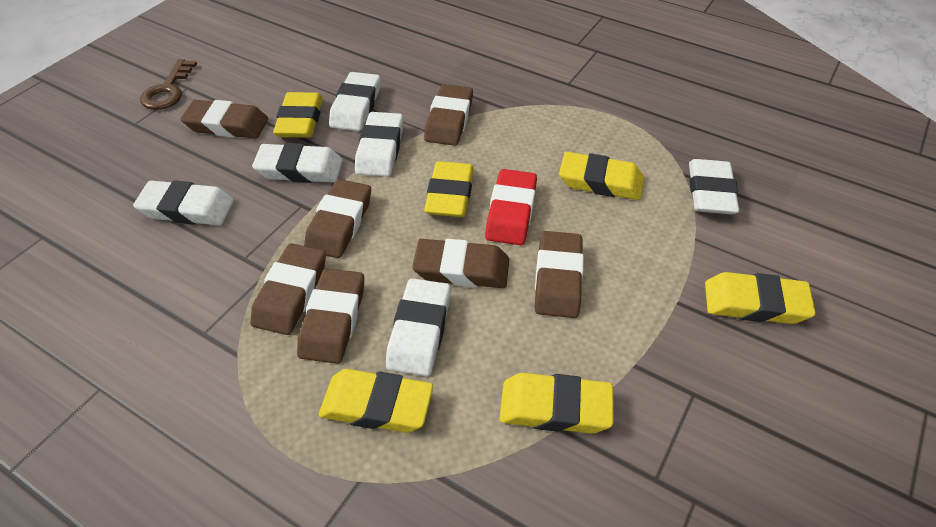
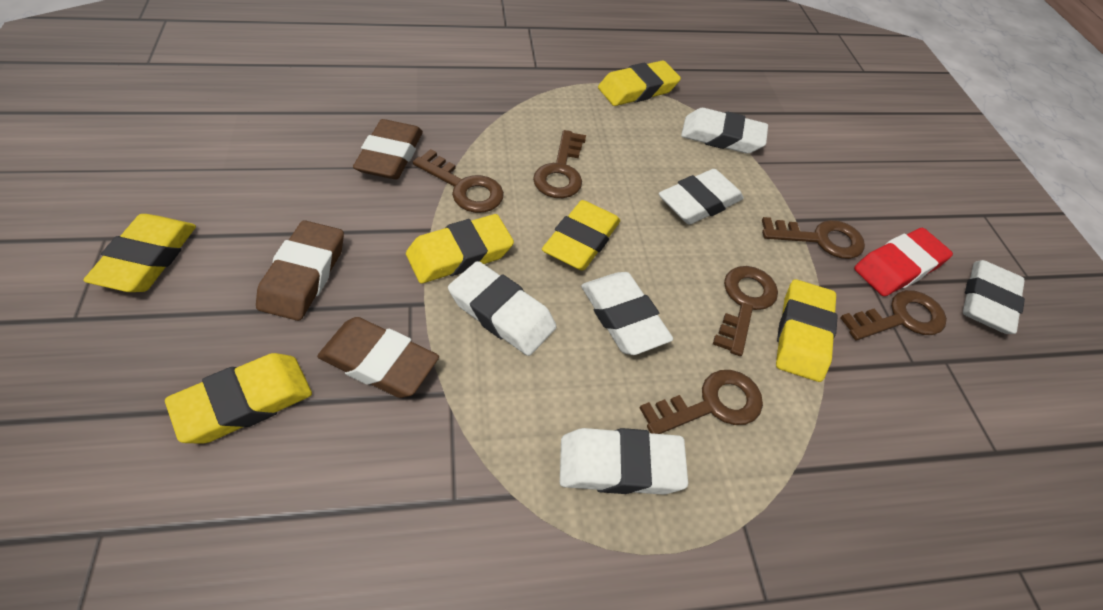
brown eraser: [181,100,268,139] [250,243,326,335] [297,268,364,364] [304,179,371,258] [412,239,509,288] [424,84,473,146] [535,231,584,318] = 7 -> [256,220,344,321] [317,317,439,398] [353,119,423,179] = 3
brown key: [140,59,197,110] = 1 -> [413,149,504,213] [533,130,586,198] [640,370,763,434] [713,266,778,356] [762,217,865,259] [840,290,947,341] = 6

